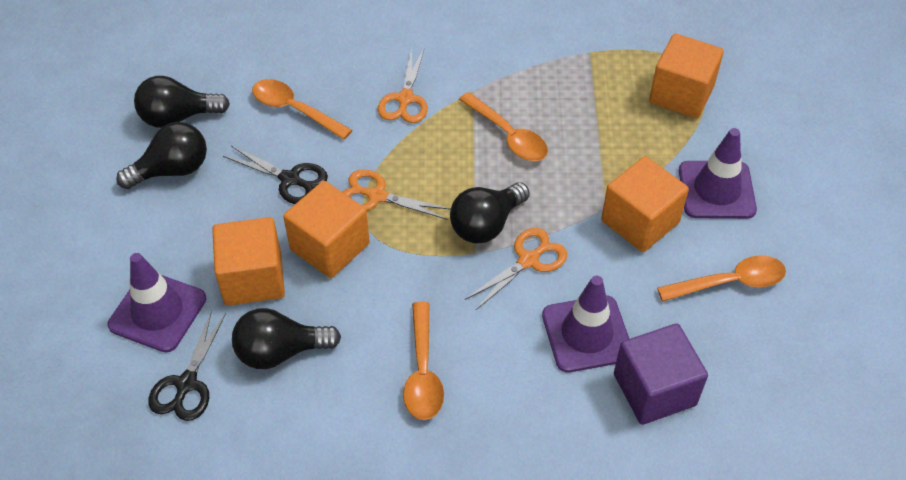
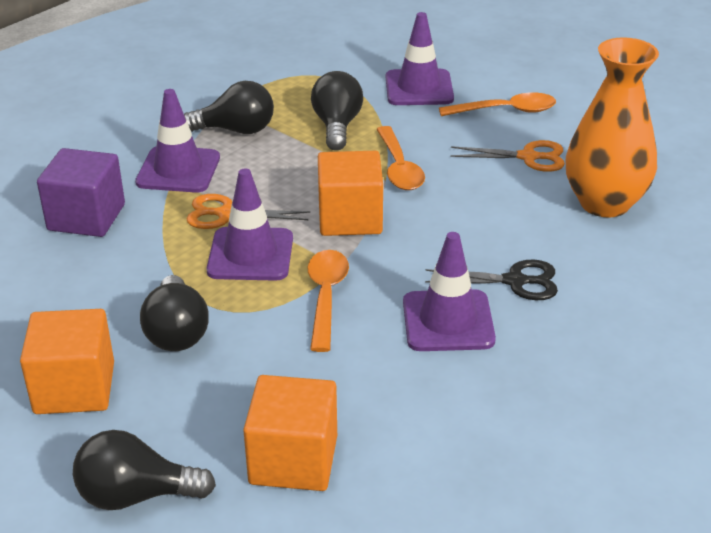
black scissors: [148,310,226,421] [223,146,328,204] = 2 -> [425,259,558,300] = 1
orange cube: [212,217,285,306] [283,181,370,278] [601,156,689,252] [649,33,724,118] = 4 -> [20,309,114,414] [243,375,337,491] [318,151,383,236] = 3
orange scissors: [343,169,451,220] [378,47,428,123] [465,228,567,311] = 3 -> [187,194,310,229] [450,140,565,172] = 2
orange spoon: [252,79,352,140] [403,302,444,420] [459,92,548,161] [657,255,786,301] = 4 -> [308,250,349,352] [376,126,425,190] [439,92,556,116] = 3
orange vase: none = 0 -> [566,37,659,217] = 1
purple traffic cone: [108,253,206,352] [542,276,629,373] [679,128,757,219] = 3 -> [135,89,220,193] [207,169,293,281] [386,12,454,105] [403,232,496,351] = 4

